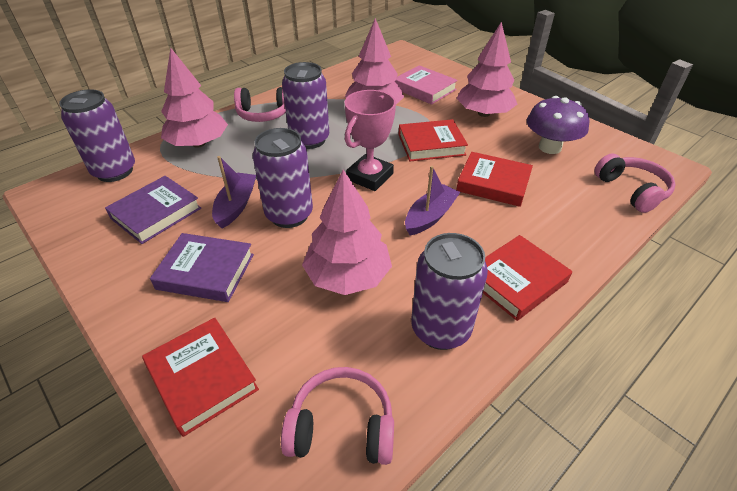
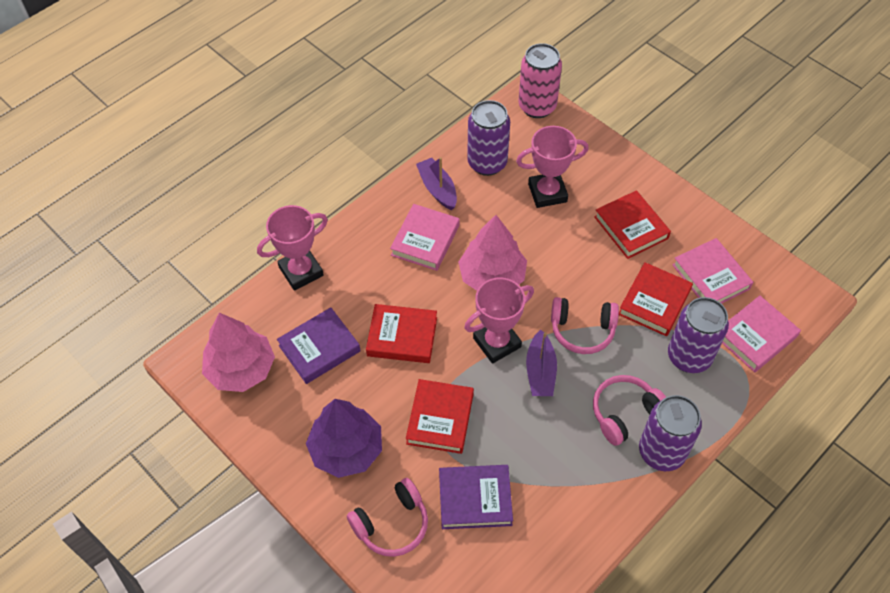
pink book: [394,65,458,105] = 1 -> [390,204,459,271] [672,238,753,304] [722,295,801,372] = 3
pink can: none = 0 -> [518,43,562,118] = 1
pink tree: [161,48,228,148] [302,169,392,295] [345,18,404,104] [456,22,517,117] = 4 -> [202,313,275,392] [458,215,527,291] = 2
pink trophy: [345,90,396,191] = 1 -> [257,205,328,291] [464,278,534,364] [516,126,589,208] = 3
purple can: [59,89,135,182] [253,128,313,228] [282,62,329,149] [411,233,488,350] = 4 -> [467,100,510,176] [639,395,702,471] [668,297,729,373] = 3
purple mushroom: [527,96,589,154] = 1 -> none = 0
purple tree: none = 0 -> [306,399,382,478] = 1

